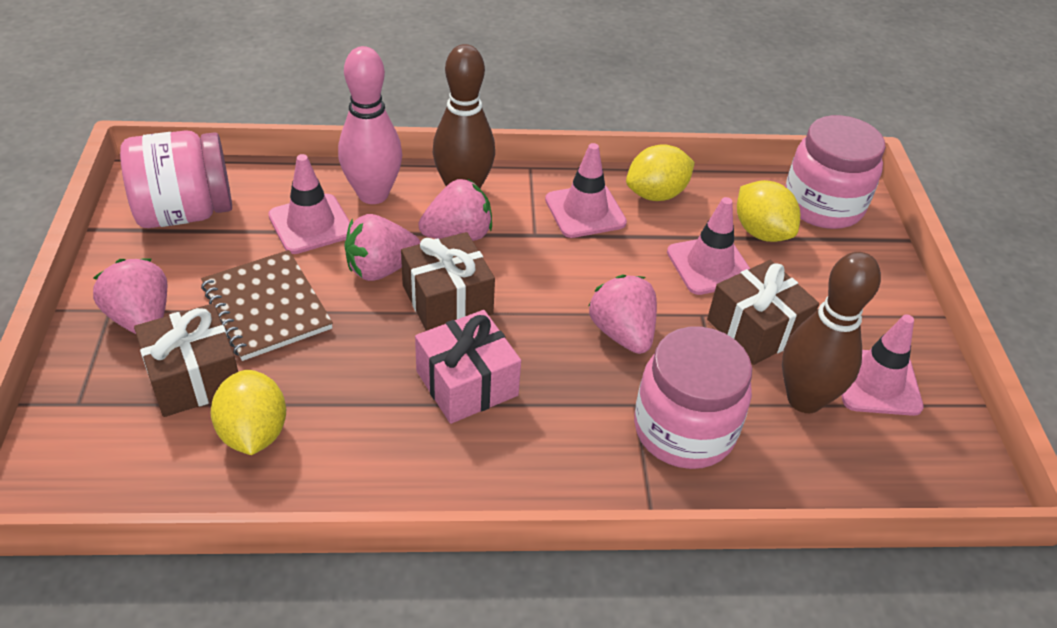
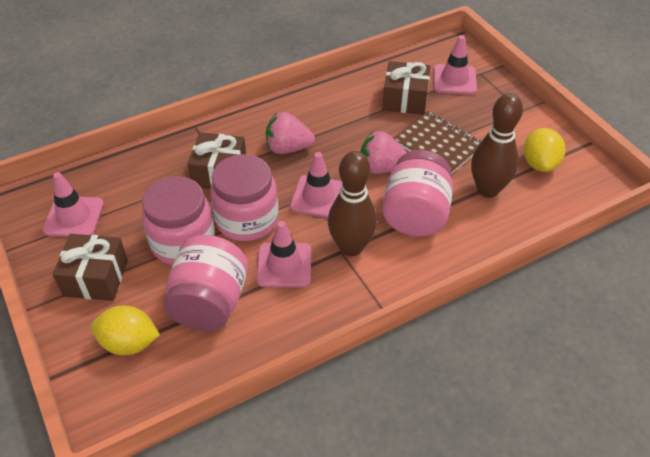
pink bowling pin: [338,46,402,204] = 1 -> none = 0
pink gift: [415,310,521,424] = 1 -> none = 0
pink jar: [120,130,232,228] [634,327,752,469] [785,115,886,229] = 3 -> [142,176,215,265] [164,235,248,331] [210,154,279,241] [382,150,453,236] = 4
pink strawberry: [93,259,167,334] [344,214,420,281] [418,179,492,241] [589,275,657,354] = 4 -> [266,112,315,154] [361,131,407,174] = 2
yellow lemon: [210,370,286,455] [626,144,695,201] [737,180,800,242] = 3 -> [91,305,160,355] [524,128,566,172] = 2

